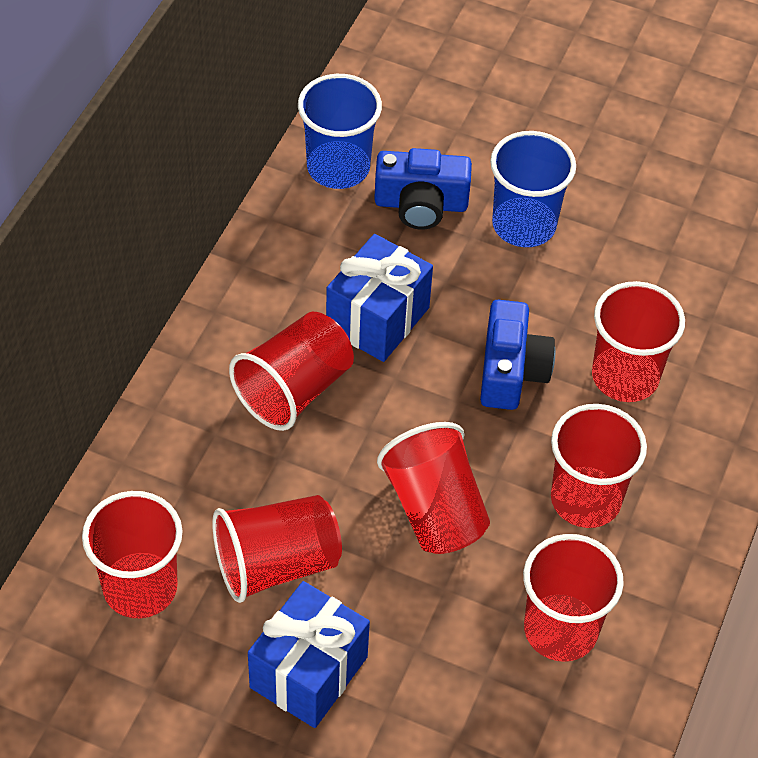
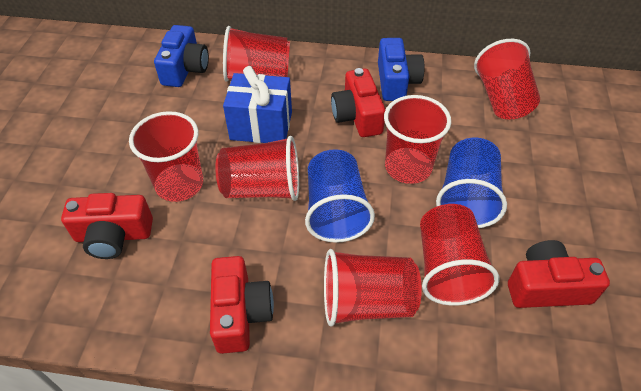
blue gift: [248,581,370,728] [326,234,433,362] = 2 -> [223,66,292,143] = 1
red camera: none = 0 -> [61,193,153,259] [210,256,274,354] [331,68,386,137] [508,240,610,308] = 4

